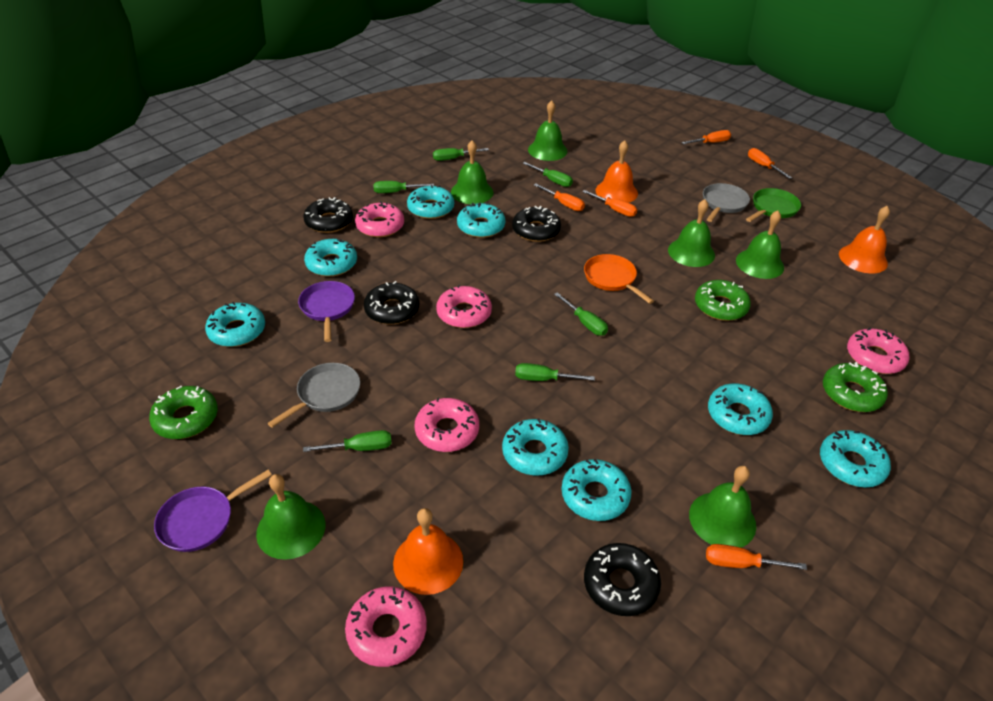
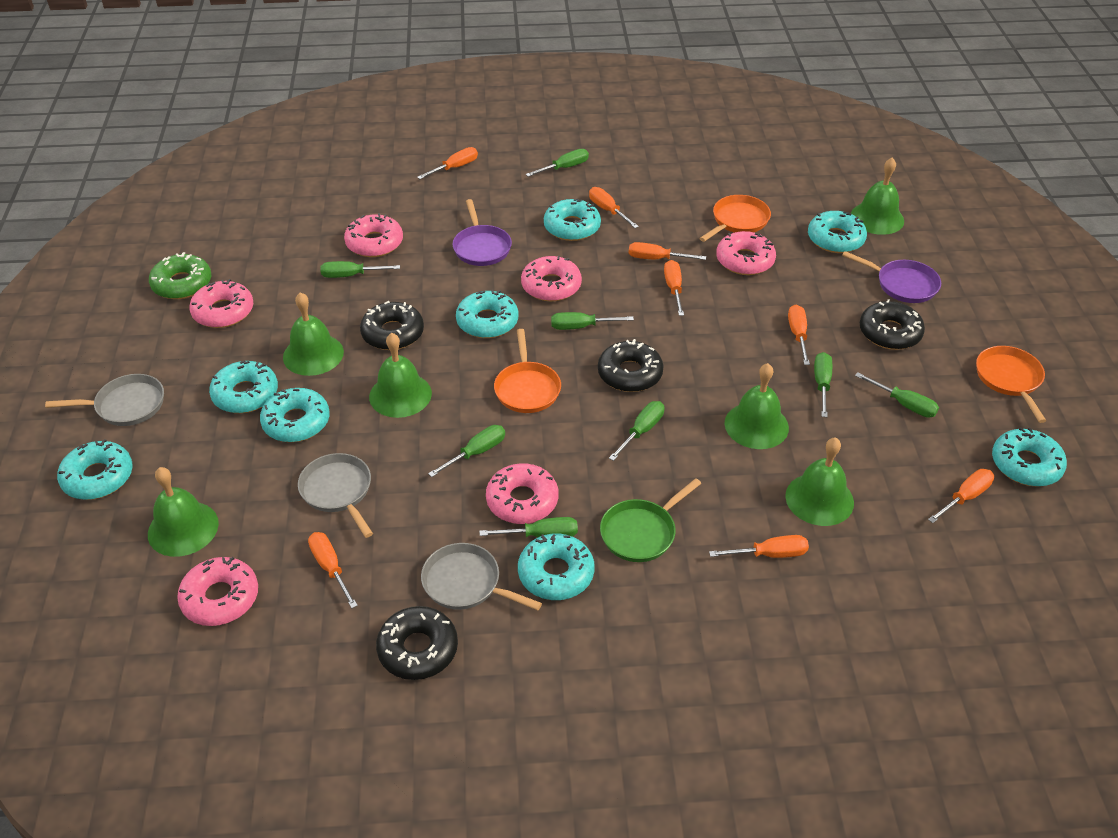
green donut: [149,386,218,439] [695,280,751,321] [823,362,888,412] = 3 -> [149,252,211,299] = 1
green screwdriver: [303,430,392,452] [373,181,434,193] [433,148,489,161] [515,363,595,381] [523,162,573,187] [554,292,608,336] = 6 -> [320,261,400,278] [428,425,505,477] [479,517,578,537] [526,149,589,177] [551,312,634,330] [609,401,664,461] [814,352,832,417] [855,373,939,418] = 8
grey pan: [267,363,360,428] [703,183,750,222] = 2 -> [45,374,164,426] [298,453,373,538] [421,543,542,610] = 3
orange bell: [393,508,463,595] [595,140,638,203] [839,206,890,274] = 3 -> none = 0
orange pan: [584,254,654,304] = 1 -> [494,329,561,413] [699,195,771,242] [976,346,1046,423] = 3
orange screwdriver: [534,184,585,211] [582,190,637,217] [682,130,731,144] [706,544,807,570] [748,148,792,179] = 5 -> [308,532,358,608] [417,147,478,179] [589,187,639,228] [629,242,706,260] [664,260,684,316] [709,535,809,558] [788,305,810,365] [928,469,994,523] = 8
pink donut: [345,586,427,667] [355,201,404,237] [415,397,479,452] [436,285,492,328] [847,328,910,374] = 5 -> [177,557,258,626] [189,279,253,328] [344,213,403,257] [486,463,558,524] [521,256,582,301] [716,231,776,275] = 6

